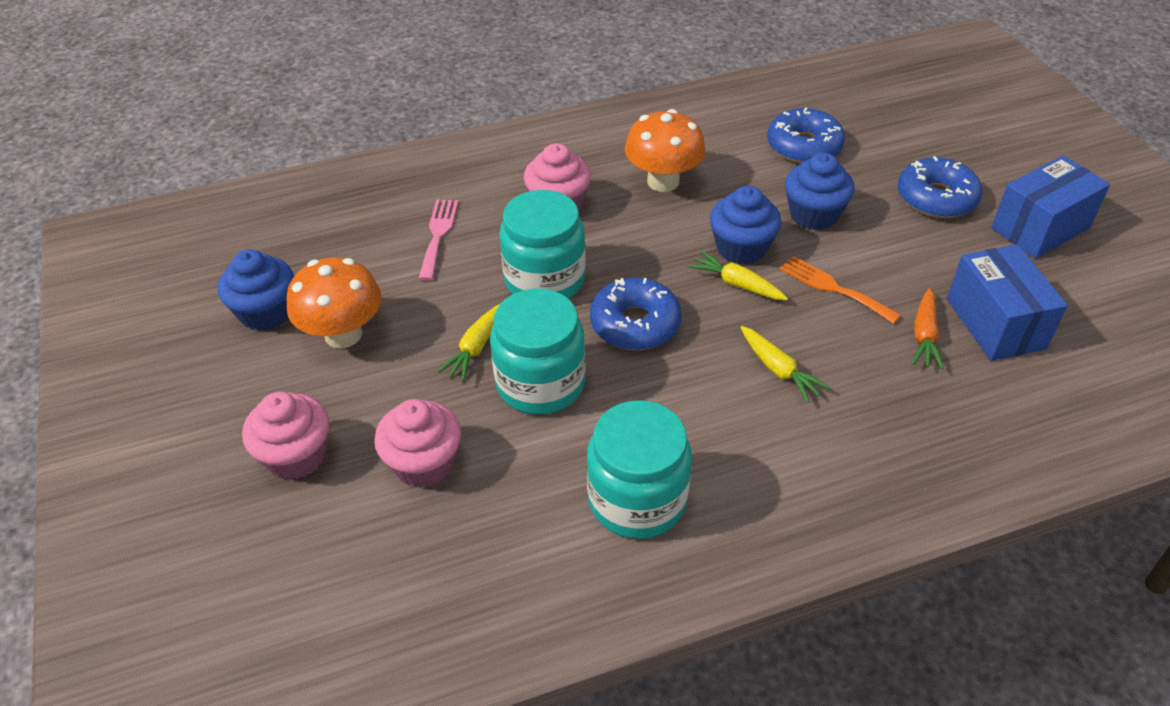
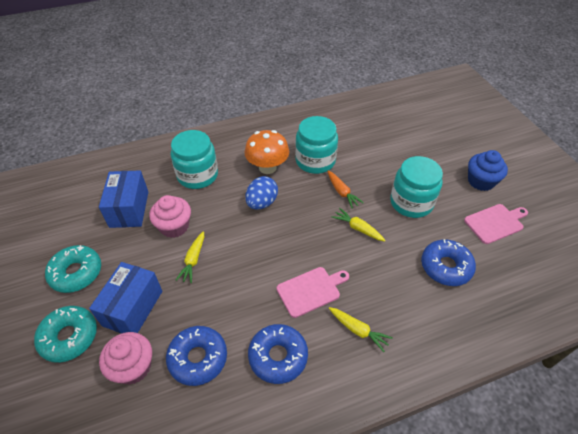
blue cupcake: [218,249,294,331] [710,186,781,265] [785,153,854,230] = 3 -> [468,150,508,191] = 1
blue egg: none = 0 -> [245,176,278,210] = 1
orange fork: [779,256,901,324] = 1 -> none = 0
orange mushroom: [286,257,382,348] [625,109,705,192] = 2 -> [244,130,289,174] = 1
pink cupcake: [242,391,329,480] [374,399,461,488] [524,143,591,211] = 3 -> [99,332,152,385] [149,195,191,238] = 2
pink cutting board: none = 0 -> [277,267,349,318] [464,204,528,244] = 2
pink fork: [418,199,458,281] = 1 -> none = 0
turquoise donut: none = 0 -> [34,306,97,363] [45,245,101,293] = 2

